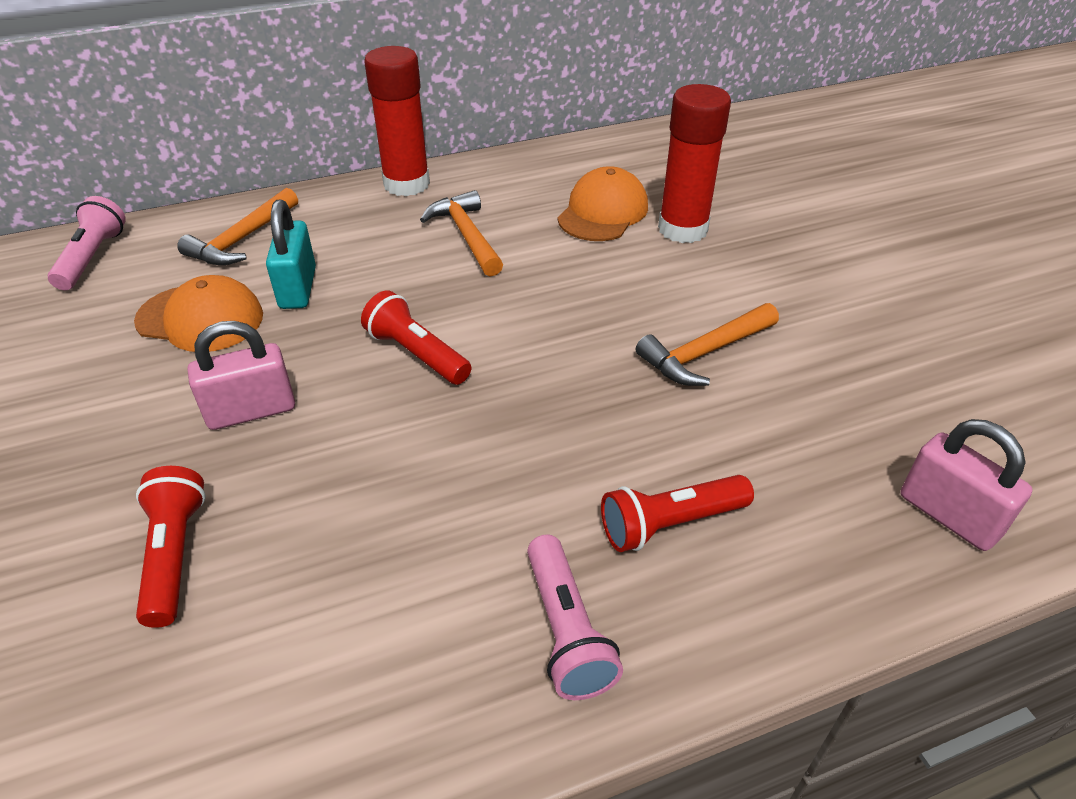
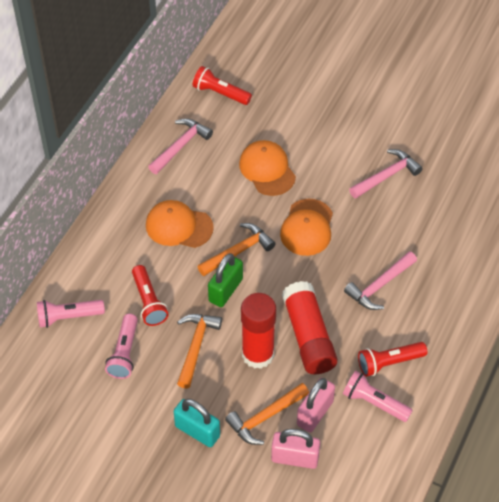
green padlock: none = 0 -> [208,253,243,307] = 1
orange cap: [134,275,263,352] [557,166,648,241] = 2 -> [146,200,214,248] [239,140,296,196] [280,199,333,256] = 3
pink flashlight: [48,196,126,290] [527,535,623,700] = 2 -> [37,300,105,328] [105,314,138,379] [343,371,413,422] = 3
pink hammer: none = 0 -> [148,118,213,174] [344,251,417,310] [349,149,423,199] = 3

